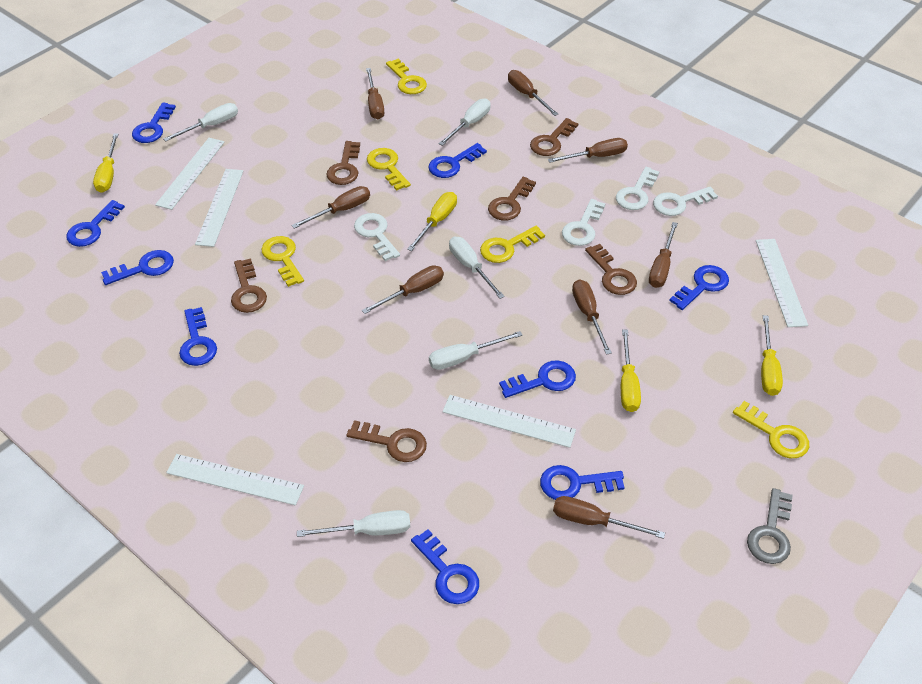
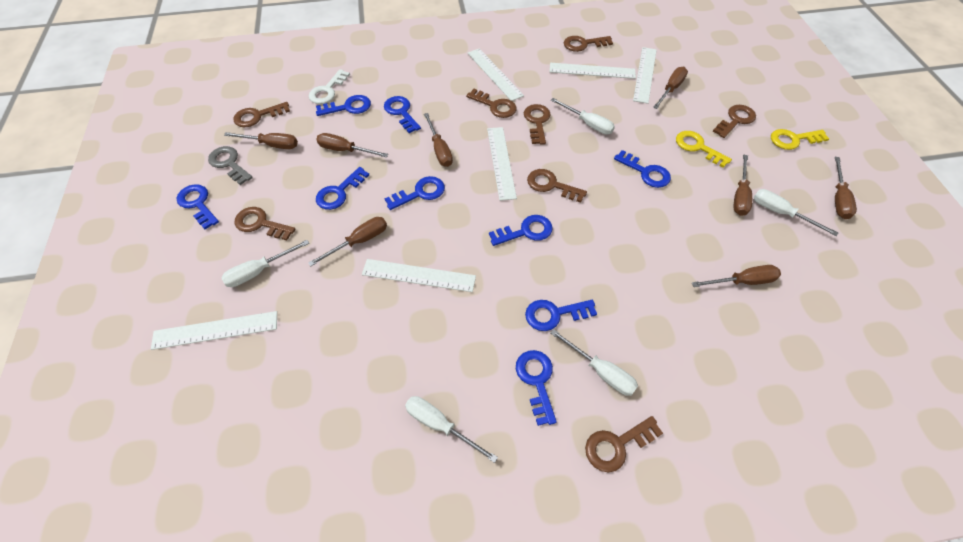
brown key: [231,259,267,313] [326,141,360,185] [346,420,427,462] [488,177,536,221] [530,118,578,156] [585,244,637,295] = 6 -> [233,102,290,127] [235,207,295,241] [466,89,517,118] [524,104,551,145] [527,169,587,203] [564,36,613,52] [585,416,663,472] [713,105,756,138] = 8
white key: [354,213,400,261] [562,199,605,246] [616,167,659,210] [653,187,718,216] = 4 -> [309,69,350,104] = 1
white ruler: [155,138,225,210] [166,454,304,505] [195,169,243,247] [442,395,576,448] [756,239,808,327] = 5 -> [151,311,277,350] [362,259,476,292] [468,48,524,101] [487,127,517,201] [550,63,636,79] [633,47,657,104] = 6
yellow key: [262,236,304,287] [367,148,411,190] [386,59,427,94] [480,226,545,263] [733,401,809,458] = 5 -> [676,131,732,168] [771,129,829,150] = 2
yellow screwdriver: [93,133,119,193] [407,192,457,251] [621,330,641,412] [761,315,783,396] = 4 -> none = 0

